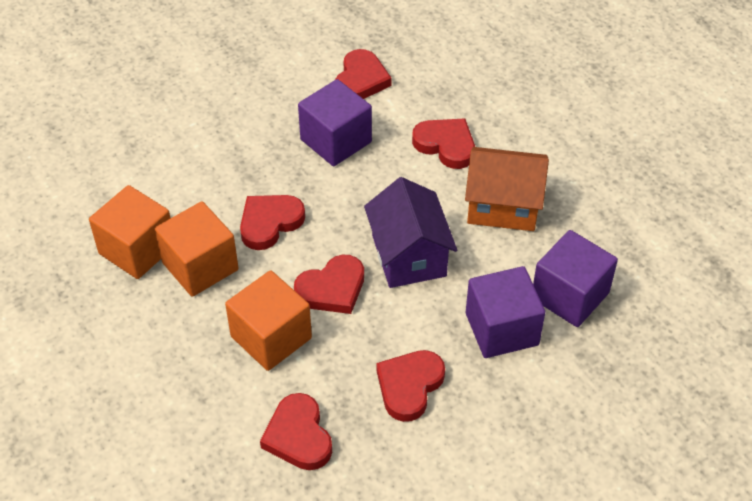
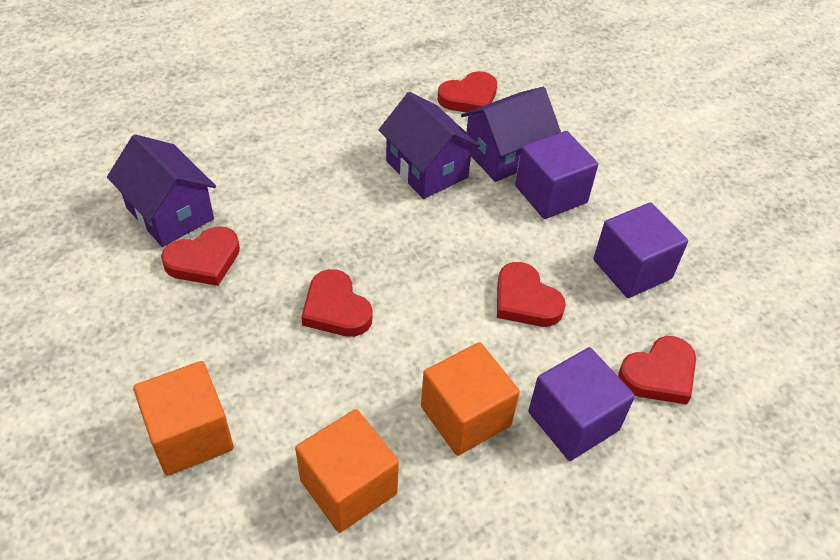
orange house: [465,147,549,231] = 1 -> none = 0
purple house: [364,177,457,288] = 1 -> [107,134,216,247] [379,92,480,199] [461,87,561,182] = 3
red heart: [240,195,305,250] [260,393,332,470] [294,255,364,314] [335,49,392,99] [376,350,445,422] [412,118,475,169] = 6 -> [161,226,240,286] [301,269,372,337] [437,71,497,112] [497,262,566,327] [618,336,696,405] = 5

